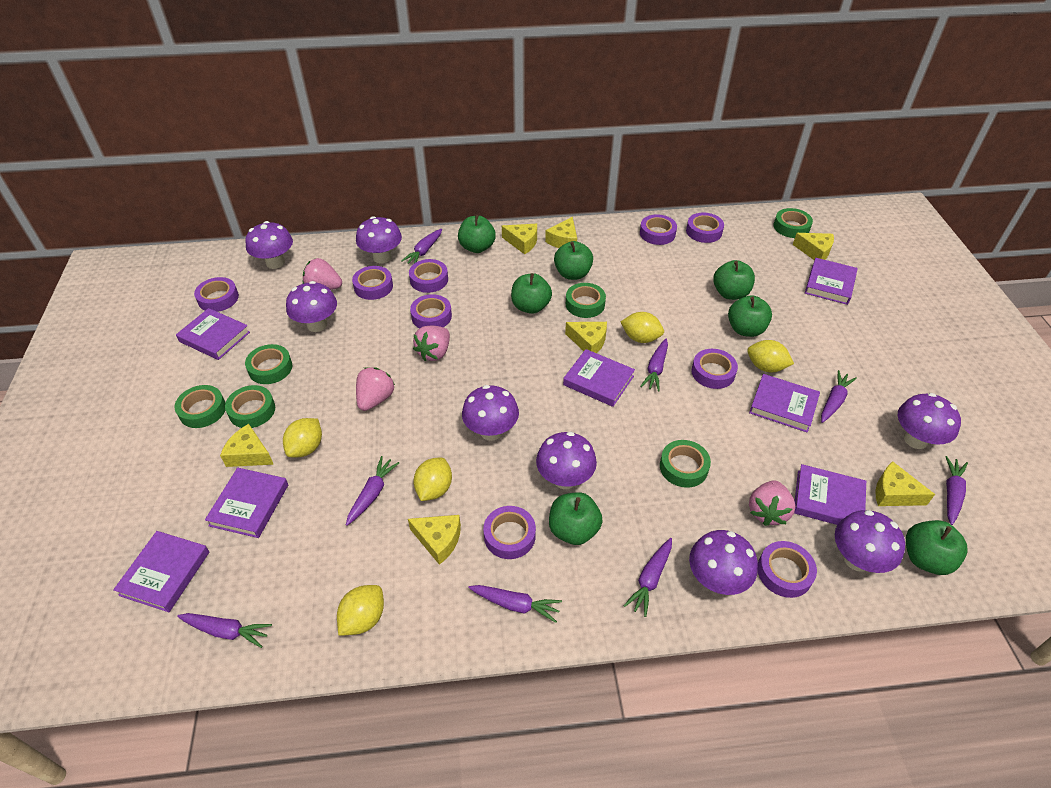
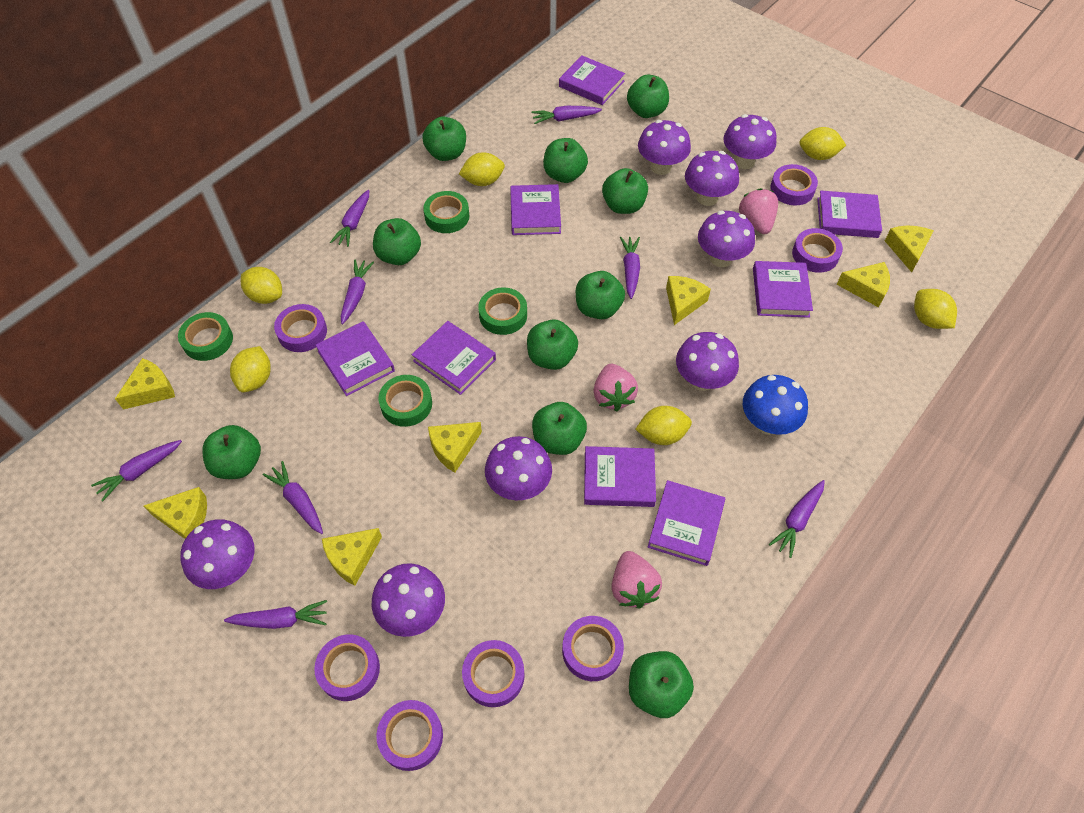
blue mushroom: none = 0 -> [743,375,808,435] = 1
green apple: [458,215,496,253] [511,273,552,314] [549,492,603,545] [554,241,593,280] [713,260,755,300] [728,296,772,337] [906,520,967,575] = 7 -> [202,425,261,479] [373,218,421,265] [422,116,466,161] [527,320,578,370] [532,402,587,455] [543,138,588,183] [576,271,625,319] [602,168,648,214] [627,75,669,118] [629,651,694,718] = 10
green tape: [175,385,225,428] [225,385,275,428] [245,344,292,384] [566,283,606,318] [660,440,711,488] [774,208,813,238] = 6 -> [178,312,233,361] [378,375,432,427] [423,191,469,233] [478,287,527,335] = 4
pink strawberry: [303,258,342,290] [356,367,395,411] [413,326,450,361] [749,480,795,526] = 4 -> [593,364,638,412] [612,551,662,609] [739,188,778,234] = 3
purple book: [113,531,209,612] [176,308,250,360] [205,468,288,538] [563,349,635,407] [749,374,820,432] [794,464,866,525] [805,258,858,305] = 7 -> [315,321,395,396] [412,321,496,395] [510,184,561,235] [559,56,625,105] [584,446,656,507] [648,480,725,566] [753,261,813,318] [817,191,882,238] = 8
purple tape: [194,277,239,312] [352,266,393,300] [409,259,448,293] [410,294,452,328] [483,506,536,559] [640,214,677,245] [686,213,724,243] [691,349,738,389] [757,541,817,598] = 9 -> [274,304,327,352] [314,634,380,701] [377,700,443,771] [462,640,525,707] [562,616,624,681] [770,164,818,205] [792,228,843,273] = 7
yellow lemon: [283,418,322,457] [337,585,384,636] [414,458,452,501] [621,312,664,343] [747,340,794,372] = 5 -> [230,346,271,392] [241,267,282,304] [459,152,505,186] [636,406,692,445] [800,127,846,160] [914,289,957,329] = 6

